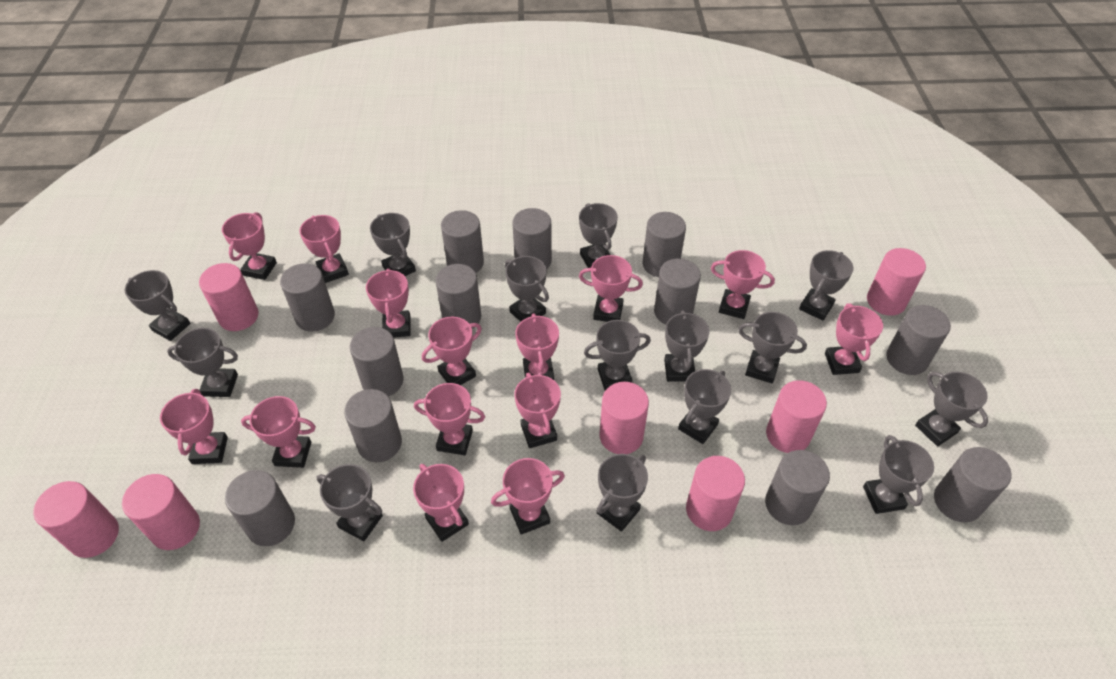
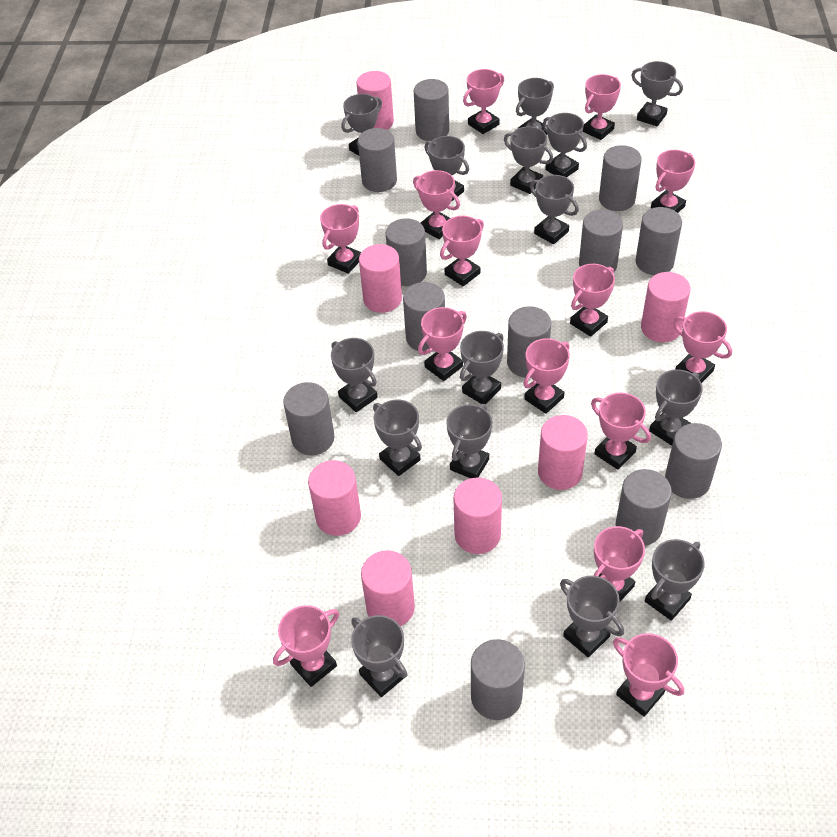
grey trophy: [124,270,190,341] [167,328,238,397] [316,464,383,541] [370,213,416,276] [505,256,549,322] [579,203,618,268] [584,320,651,391] [597,454,648,532] [664,311,709,382] [678,369,731,444] [738,312,807,383] [799,250,854,320] [863,435,934,514] [915,372,988,446] = 14 -> [331,338,378,412] [341,94,382,156] [351,615,408,697] [373,400,422,476] [425,136,469,202] [446,404,492,478] [460,331,504,404] [504,127,553,194] [516,78,554,135] [530,175,579,244] [543,113,587,177] [560,576,624,658] [631,61,683,126] [645,539,705,621] [649,369,703,446] = 15

